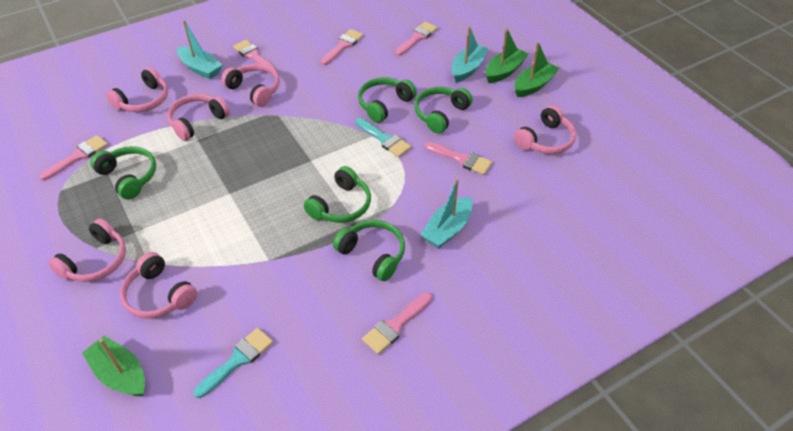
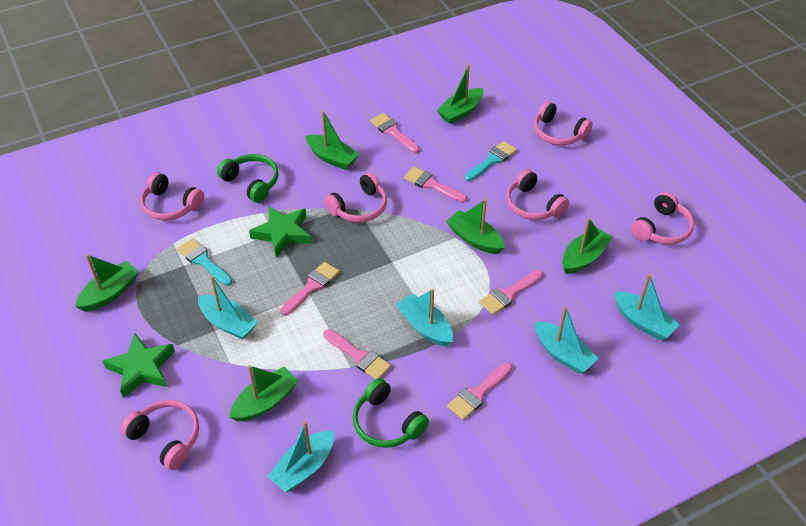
green boat: [82,336,145,396] [485,28,529,83] [514,42,559,97] = 3 -> [75,254,139,312] [229,365,298,421] [306,110,359,170] [436,64,483,124] [446,199,505,254] [562,217,613,274] = 6
green headphones: [90,146,156,199] [304,166,371,223] [333,220,405,281] [358,77,417,123] [414,87,473,134] = 5 -> [217,154,278,203] [353,378,429,448] = 2
green star: none = 0 -> [103,333,175,398] [249,206,311,258] = 2
turquoise boat: [177,20,222,79] [421,178,472,248] [452,26,489,83] = 3 -> [198,276,258,340] [267,421,334,492] [396,289,453,347] [535,306,599,374] [614,274,680,340] = 5

